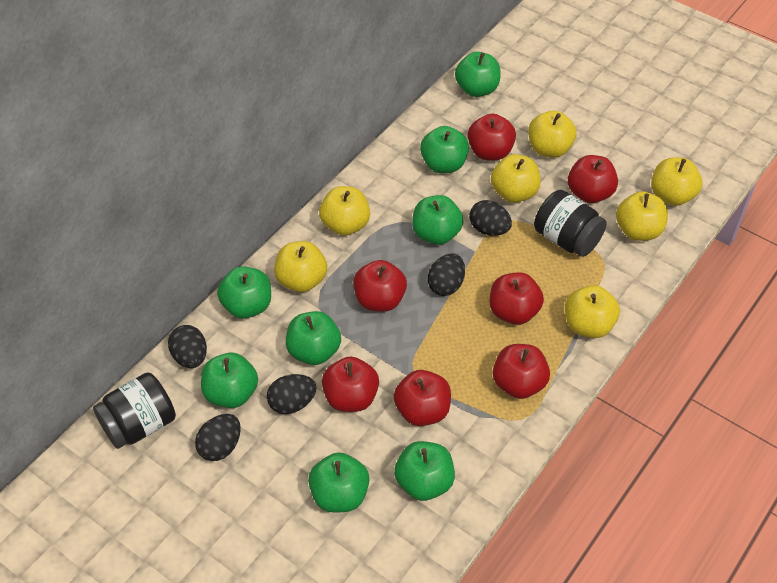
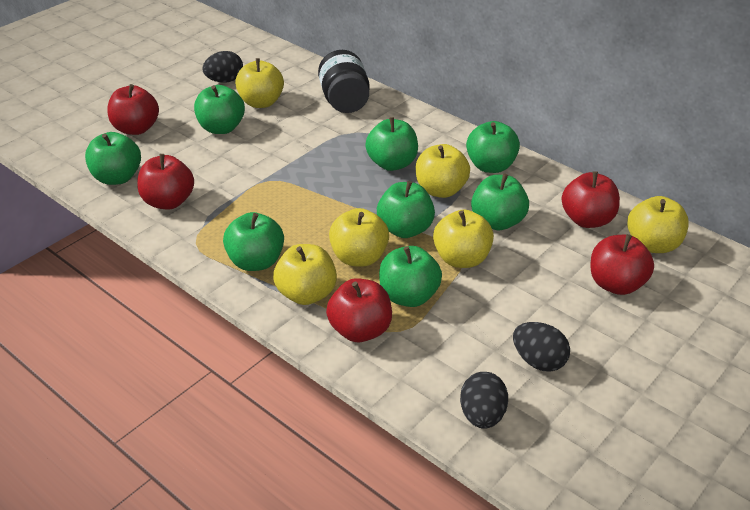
black egg: [168,325,207,368] [195,414,241,461] [267,374,316,414] [428,253,465,296] [469,200,512,236] = 5 -> [202,51,243,83] [460,372,508,429] [513,322,570,372] = 3
black jar: [93,372,176,449] [534,190,607,257] = 2 -> [318,50,370,113] = 1
red apple: [322,356,379,412] [353,260,407,312] [393,370,451,426] [468,114,516,161] [490,272,544,325] [493,344,550,399] [568,155,618,203] = 7 -> [108,84,159,135] [137,154,194,210] [326,278,392,342] [562,171,620,228] [590,234,654,295] = 5
yellow apple: [274,241,327,292] [319,186,370,236] [491,154,541,203] [528,111,576,158] [565,285,620,338] [616,191,668,241] [651,157,702,206] = 7 -> [235,58,284,108] [273,244,337,305] [329,208,389,267] [416,144,470,198] [433,209,494,268] [627,196,689,253] = 6

